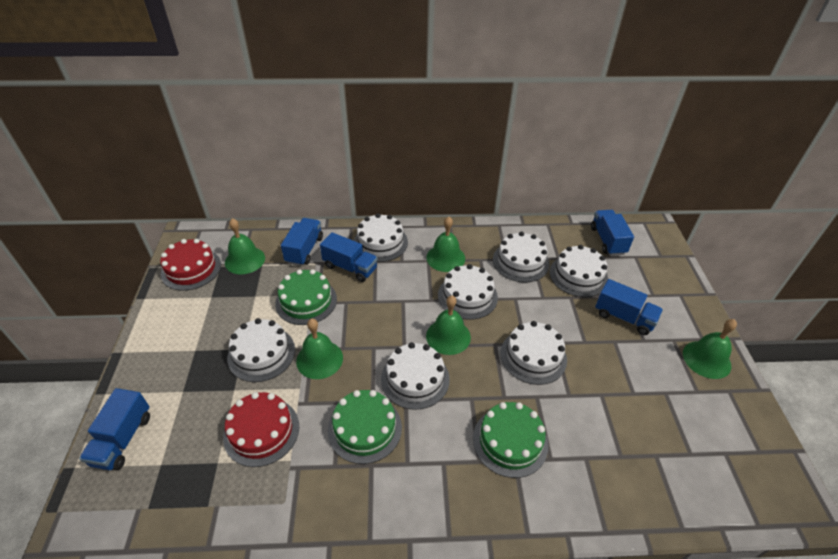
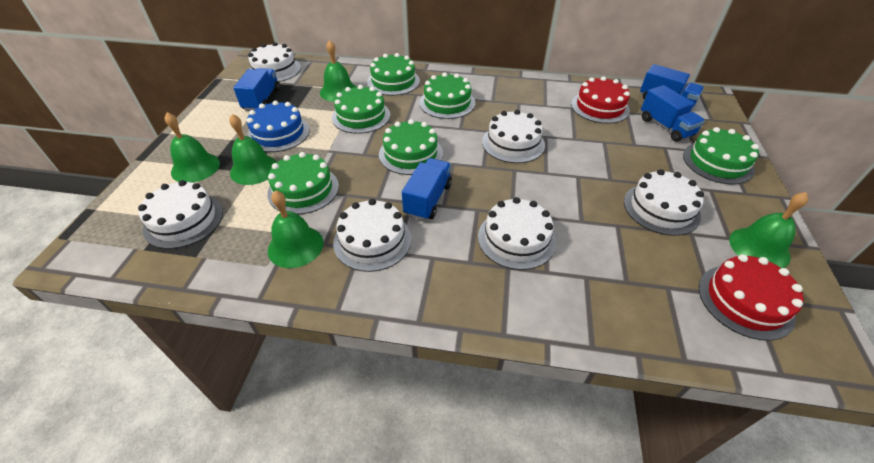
blue cake: none = 0 -> [247,100,310,152] = 1
blue truck: [79,388,150,471] [281,218,323,266] [320,232,378,282] [591,210,634,256] [595,279,663,335] = 5 -> [233,68,280,111] [402,158,452,221] [640,64,704,108] [641,85,705,142] = 4
green cake: [275,269,337,325] [328,390,402,464] [473,402,548,478] = 3 -> [268,152,339,214] [332,85,390,134] [367,53,420,96] [379,119,443,175] [419,72,475,119] [683,127,759,185] = 6
white cake: [227,318,295,382] [354,213,408,262] [381,342,450,410] [438,264,498,320] [493,232,550,282] [500,321,567,385] [550,245,608,297] = 7 -> [138,180,223,249] [248,42,301,82] [333,199,412,272] [478,197,556,270] [482,110,545,163] [624,169,704,236] = 6

